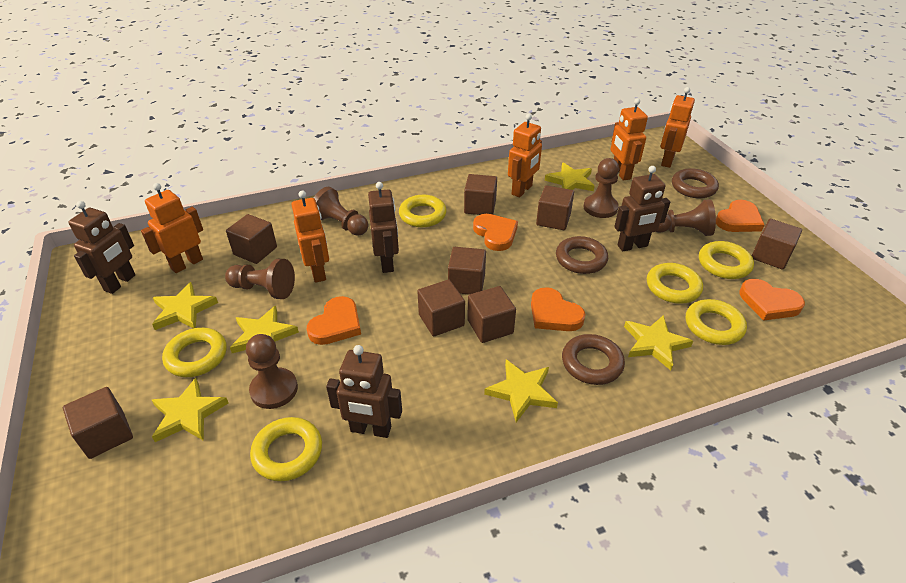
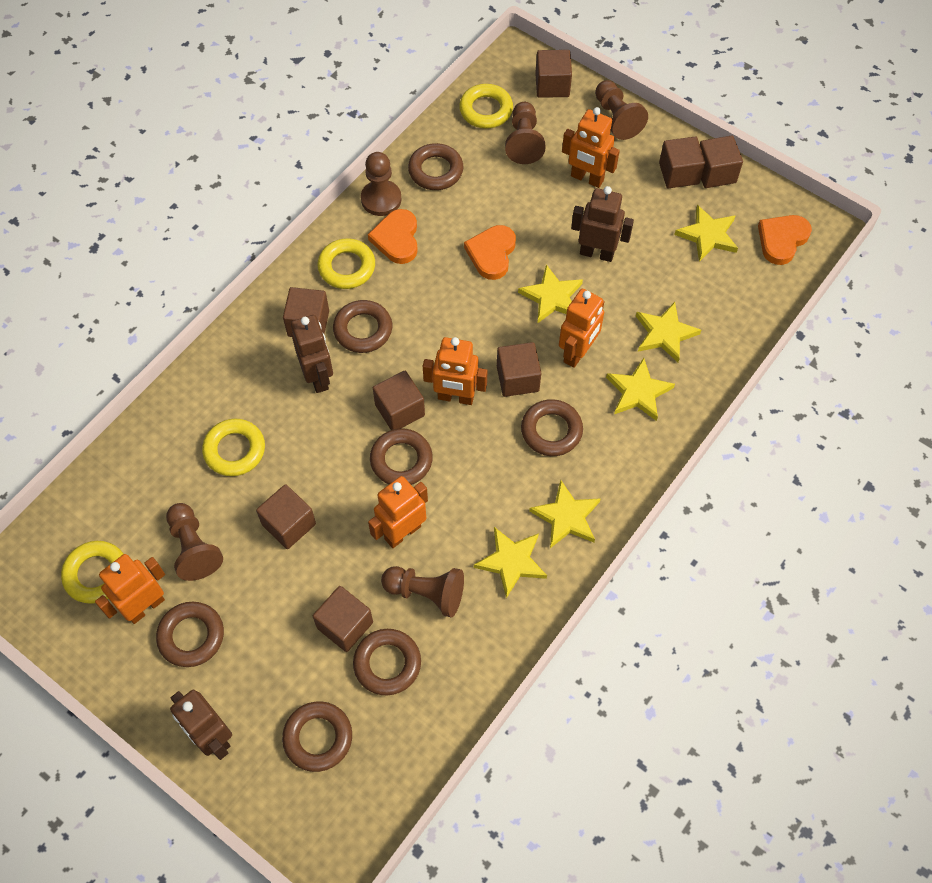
brown ring: [556,236,608,274] [562,334,625,385] [672,168,719,198] = 3 -> [156,602,224,667] [282,702,352,772] [333,300,392,353] [353,629,421,695] [370,429,433,485] [408,143,463,190] [521,399,583,456] = 7
brown robot: [68,201,135,294] [326,345,402,438] [368,182,399,273] [614,166,670,251] = 4 -> [170,690,232,760] [291,315,333,393] [571,186,634,262] = 3
orange heart: [307,296,361,345] [473,214,518,251] [531,287,585,331] [716,200,764,232] [740,279,805,321] = 5 -> [368,209,418,264] [464,225,516,280] [758,215,812,265] = 3
yellow ring: [162,328,227,377] [250,417,322,481] [399,195,447,227] [647,263,703,304] [686,299,747,345] [699,241,754,279] = 6 -> [61,541,123,604] [202,419,265,476] [317,238,375,289] [459,84,513,129] = 4

